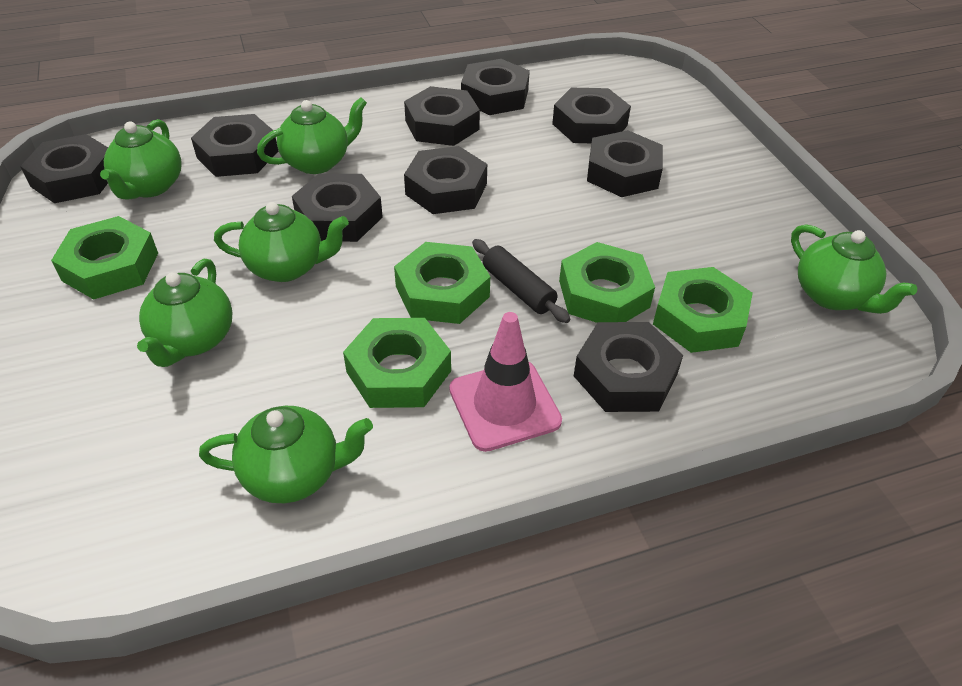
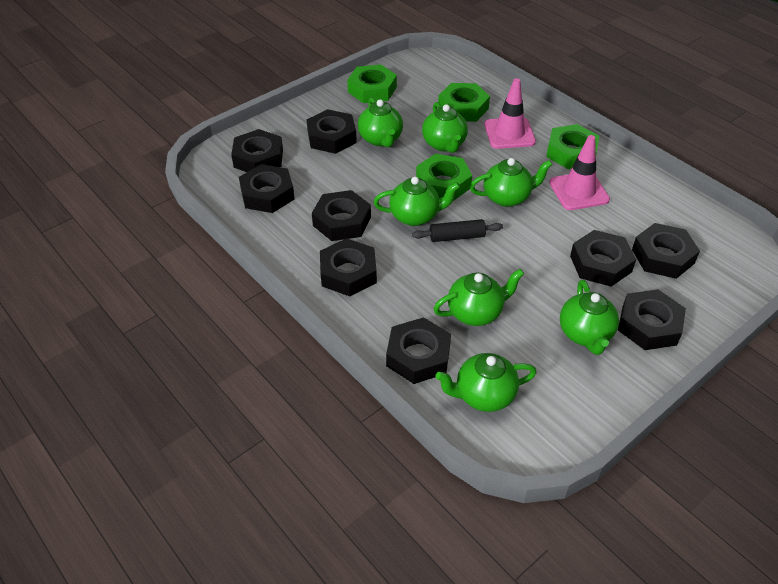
green nut: [51,216,158,299] [343,318,451,408] [394,242,490,324] [559,242,655,323] [653,267,753,353] = 5 -> [347,64,397,103] [416,154,472,202] [438,83,490,122] [546,124,599,169] = 4
green teapot: [100,119,182,200] [137,258,232,367] [199,406,373,503] [214,202,349,282] [257,97,367,174] [791,224,917,314] = 6 -> [358,97,403,147] [374,177,460,226] [422,102,468,153] [434,269,524,326] [435,353,537,412] [470,158,553,207] [560,280,619,355] = 7
pink traffic cone: [449,312,562,452] = 1 -> [484,78,536,149] [549,135,610,210] = 2

